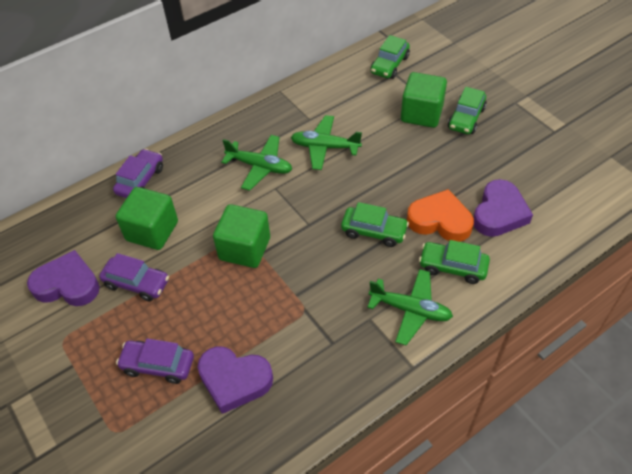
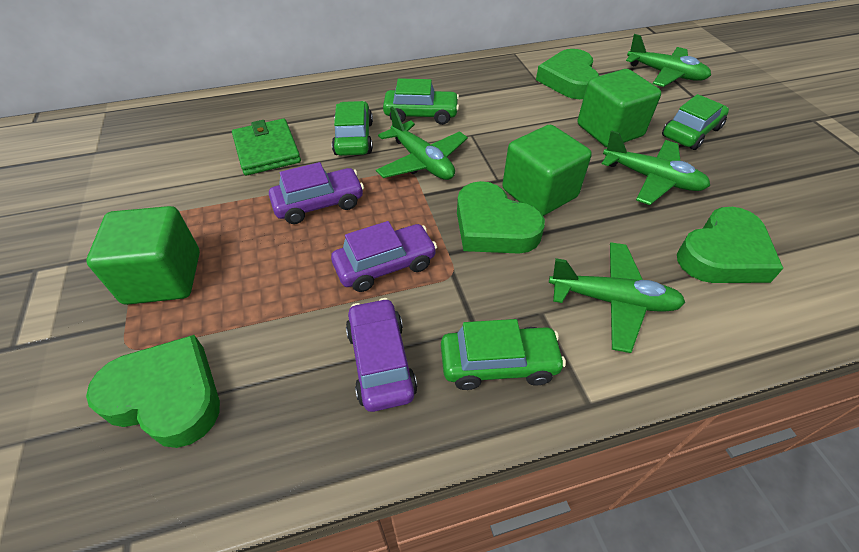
green heart: none = 0 -> [86,335,220,448] [457,181,545,254] [536,49,600,99] [677,207,783,283] = 4
green plane: [221,135,292,191] [291,115,362,170] [367,269,453,345] = 3 -> [376,107,468,180] [549,242,685,353] [602,130,710,205] [626,34,711,87] = 4
green wallet: none = 0 -> [232,119,301,176] = 1
orange heart: [407,189,474,242] = 1 -> none = 0
purple heart: [27,250,100,306] [198,346,273,414] [473,179,533,237] = 3 -> none = 0

